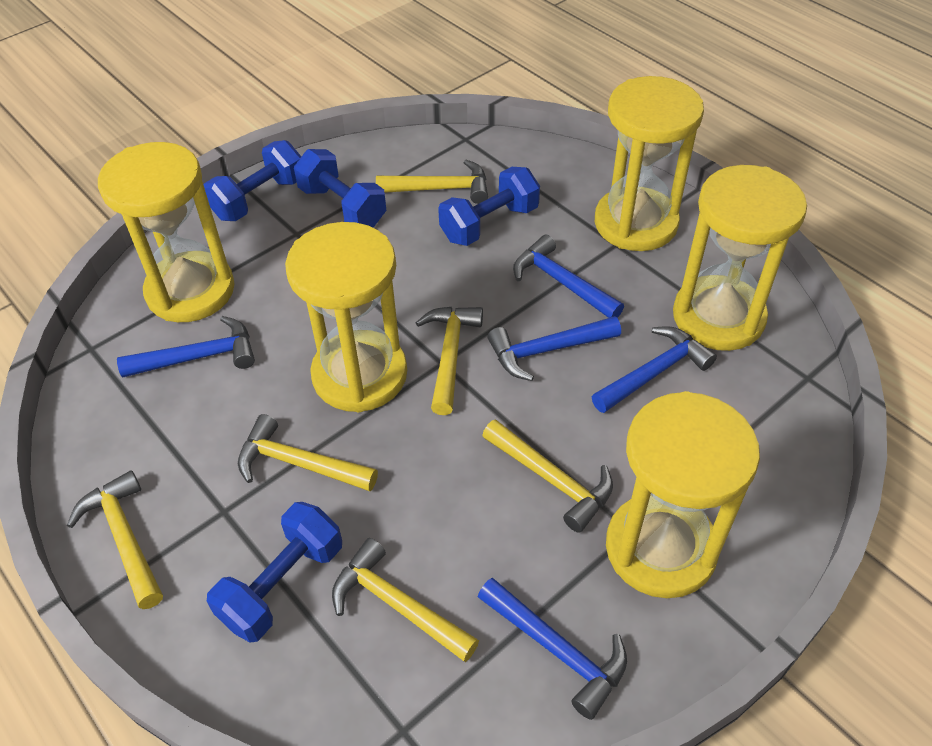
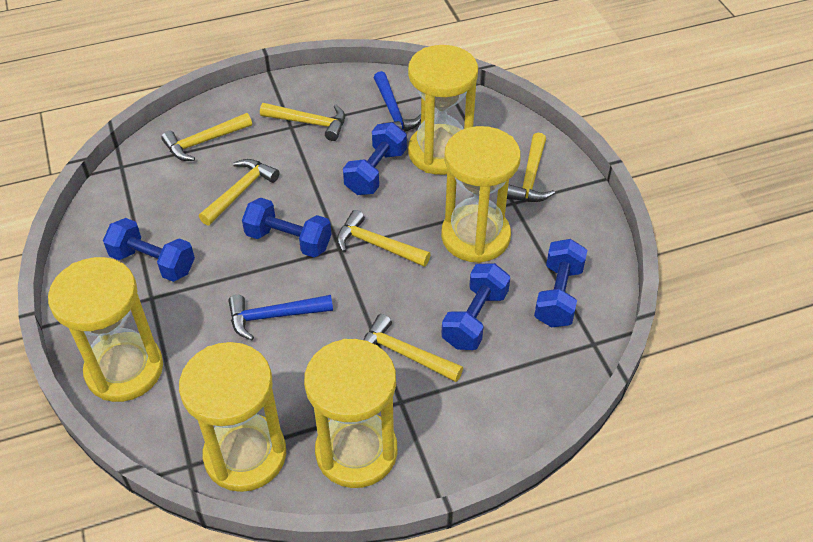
blue dumbbell: [204,140,301,221] [207,502,342,643] [294,149,387,228] [438,167,540,246] = 4 -> [103,218,195,282] [242,198,331,257] [343,122,407,195] [441,263,510,350] [534,239,587,327] = 5
blue hammer: [117,316,255,378] [478,578,627,720] [488,316,621,381] [513,235,624,318] [592,326,717,413] = 5 -> [228,295,333,340] [374,71,421,132] = 2

